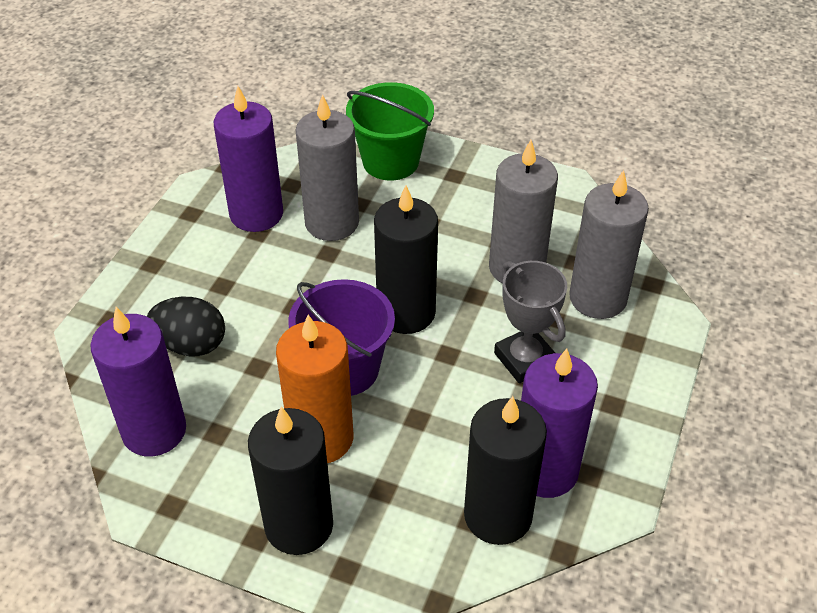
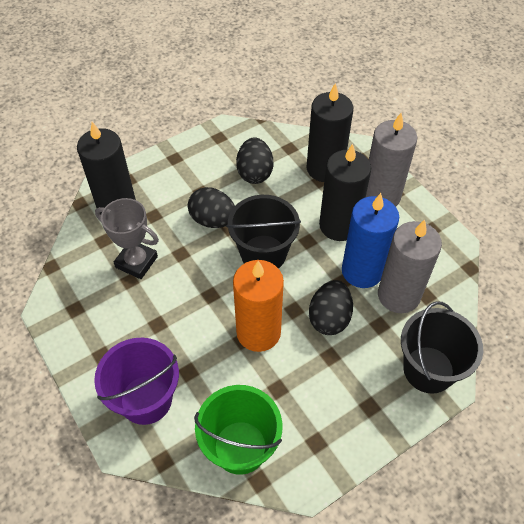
black bucket: none = 0 -> [226,195,301,269] [401,301,483,394] = 2
black egg: [147,297,225,356] = 1 -> [188,187,235,228] [236,137,273,184] [309,280,353,335] = 3
blue candle: none = 0 -> [342,193,399,288] = 1
grey candle: [296,94,359,241] [489,140,558,284] [569,170,649,319] = 3 -> [366,113,417,206] [378,220,442,313] = 2
purple candle: [91,307,186,457] [214,86,283,232] [521,349,598,498] = 3 -> none = 0

